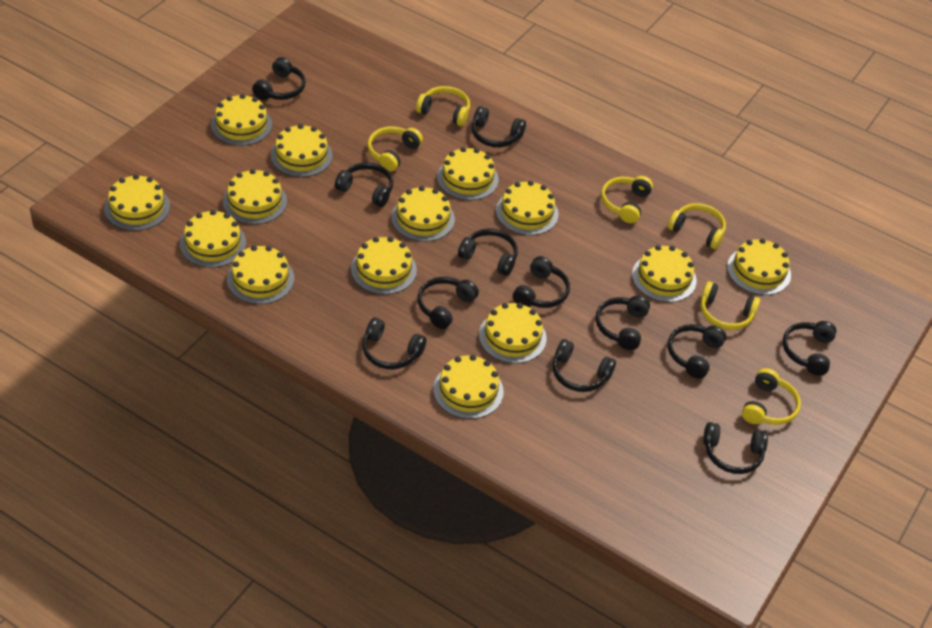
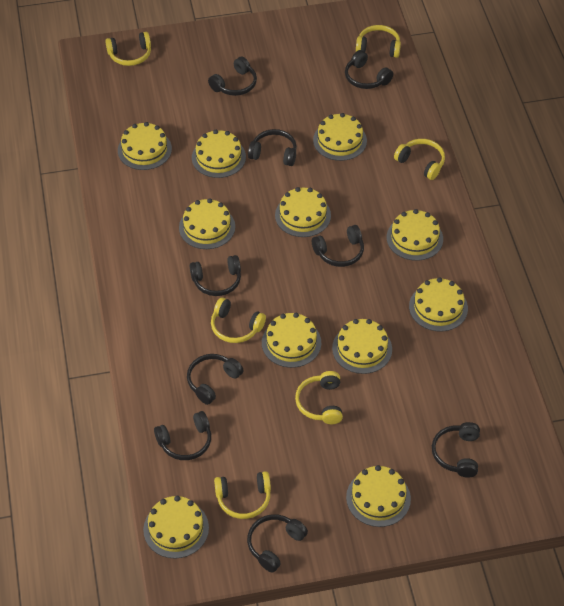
black headphones: [252,57,306,100] [335,162,393,207] [362,318,426,369] [418,277,479,329] [458,228,518,276] [472,106,526,147] [513,256,570,308] [553,339,616,392] [596,296,650,350] [668,324,726,379] [703,422,768,474] [783,321,837,376] = 12 -> [154,411,211,460] [187,354,244,405] [190,255,241,296] [208,56,257,96] [247,514,308,573] [248,129,297,166] [312,225,364,267] [345,50,393,89] [432,422,480,478] = 9
yellow cake: [104,174,170,231] [180,210,246,268] [211,94,272,146] [223,169,287,224] [227,245,294,304] [271,124,333,177] [351,237,417,294] [391,186,455,242] [433,355,504,419] [437,147,499,200] [479,303,547,363] [496,181,558,235] [632,245,697,302] [727,238,791,295] = 14 -> [118,122,172,170] [143,496,209,559] [179,198,235,249] [192,130,246,178] [262,313,321,368] [275,187,331,237] [313,113,367,161] [332,319,392,374] [346,465,411,527] [387,209,443,261] [409,277,468,332] = 11

